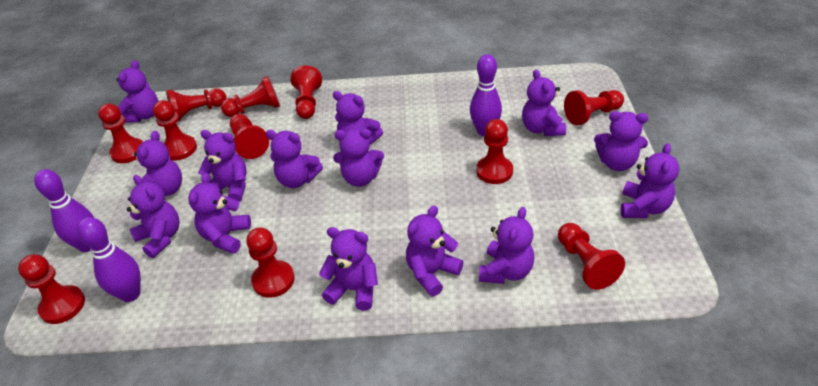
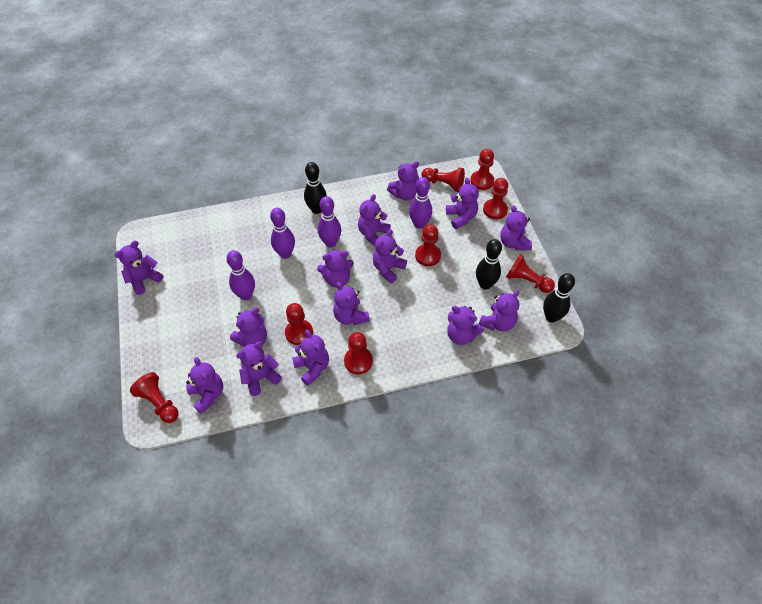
black bowling pin: none = 0 -> [304,162,327,214] [476,239,502,290] [543,273,575,323] = 3
purple bowling pin: [34,169,94,252] [77,217,141,302] [470,54,502,136] = 3 -> [226,250,255,300] [270,208,295,259] [318,196,341,248] [409,177,432,229] = 4
red pawn: [18,254,85,324] [98,103,143,163] [153,100,197,160] [166,88,227,122] [221,76,280,117] [230,114,269,159] [246,227,295,298] [291,65,322,119] [476,119,513,184] [558,223,625,290] [564,90,624,125] = 11 -> [130,372,178,423] [285,303,313,345] [344,332,373,374] [415,224,441,266] [421,167,465,192] [470,149,494,190] [483,178,508,219] [506,254,555,293] = 8

